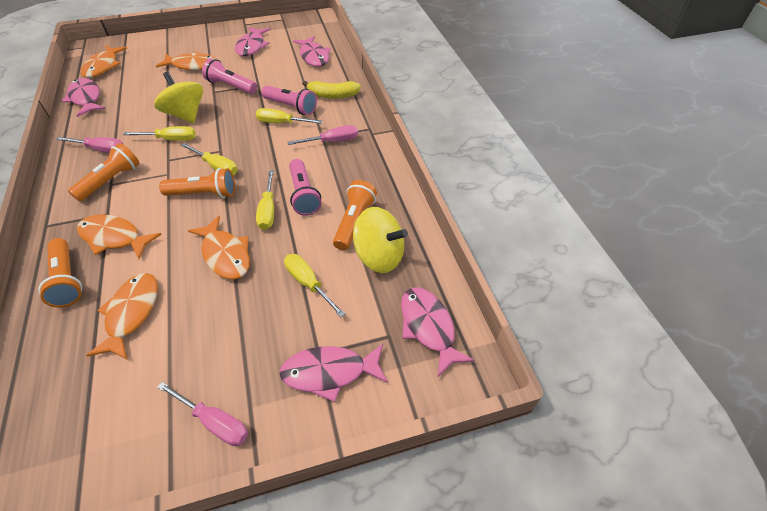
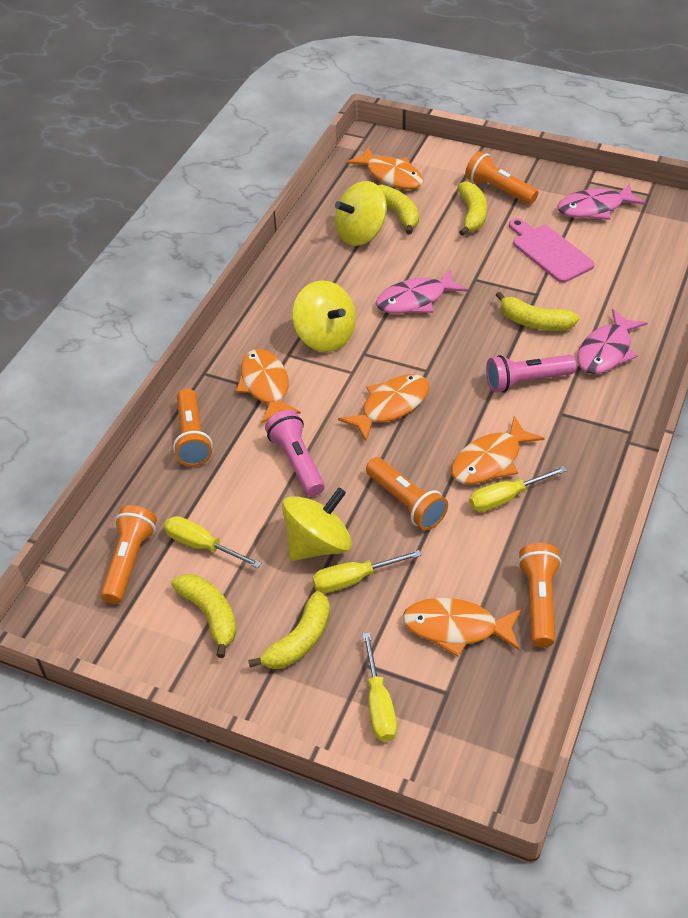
orange flashlight: [39,238,82,307] [68,143,140,202] [159,168,235,198] [333,180,377,250] = 4 -> [101,505,157,604] [173,388,213,466] [366,457,448,530] [465,151,538,204] [518,543,561,647] = 5
pink cutting board: none = 0 -> [509,218,595,283] = 1
pink fish: [62,78,106,117] [235,27,270,56] [279,344,388,402] [293,36,331,67] [401,287,475,377] = 5 -> [376,269,468,314] [557,183,645,220] [577,309,647,374] = 3
pink flashlight: [202,58,257,94] [261,86,317,115] [289,159,321,216] = 3 -> [265,410,325,496] [486,355,577,393] = 2
pink screwdriver: [56,137,124,153] [157,382,248,446] [287,125,358,145] = 3 -> none = 0
yellow banana: [302,80,361,99] = 1 -> [171,574,236,658] [248,591,330,669] [378,185,419,234] [458,181,487,236] [496,292,579,331] = 5
yellow screwdriver: [123,126,196,141] [181,143,238,175] [256,108,323,124] [256,170,274,230] [284,254,345,317] = 5 -> [164,516,261,568] [312,550,422,593] [362,632,397,742] [469,466,567,512] = 4
yellow spinning top: [154,72,204,123] [353,207,408,273] = 2 -> [282,487,352,561] [292,280,356,352] [335,181,387,246] = 3

